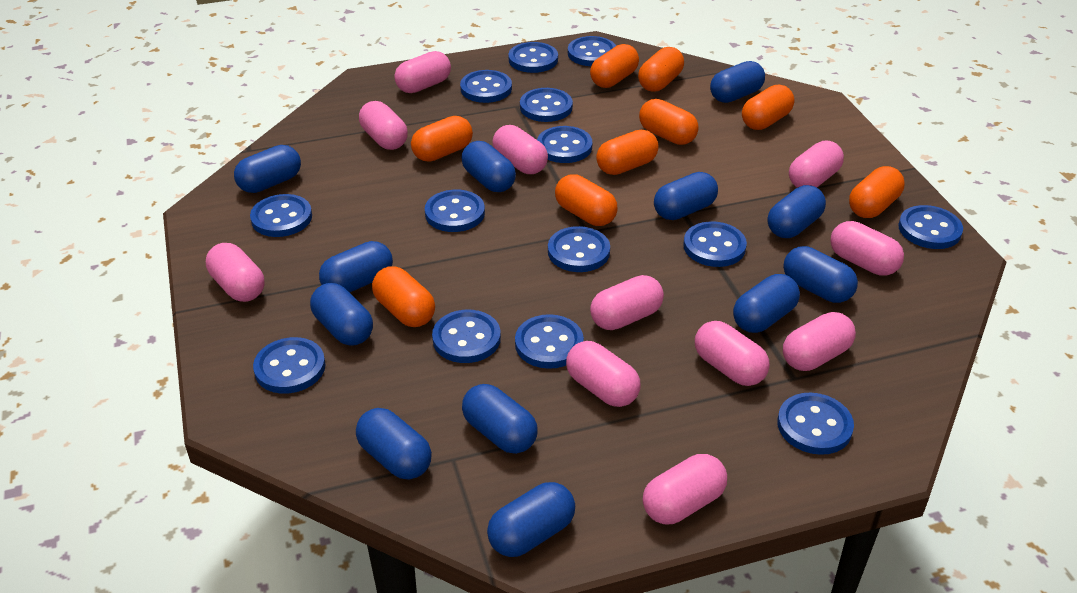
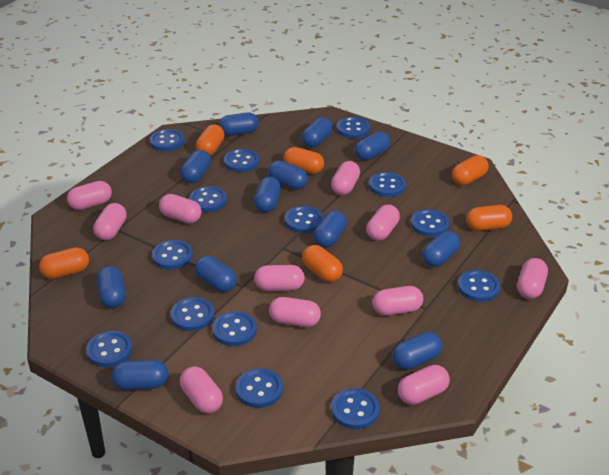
orange capsule: [372,266,435,327] [411,116,473,162] [555,174,618,226] [590,44,639,88] [596,130,659,175] [638,47,684,92] [639,99,699,145] [742,85,794,130] [849,166,905,218] = 9 -> [39,247,89,279] [196,124,224,155] [284,147,324,174] [302,245,343,282] [452,155,489,185] [466,205,512,231] = 6

